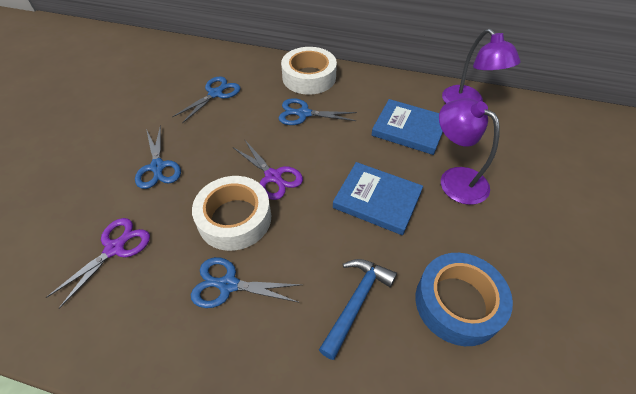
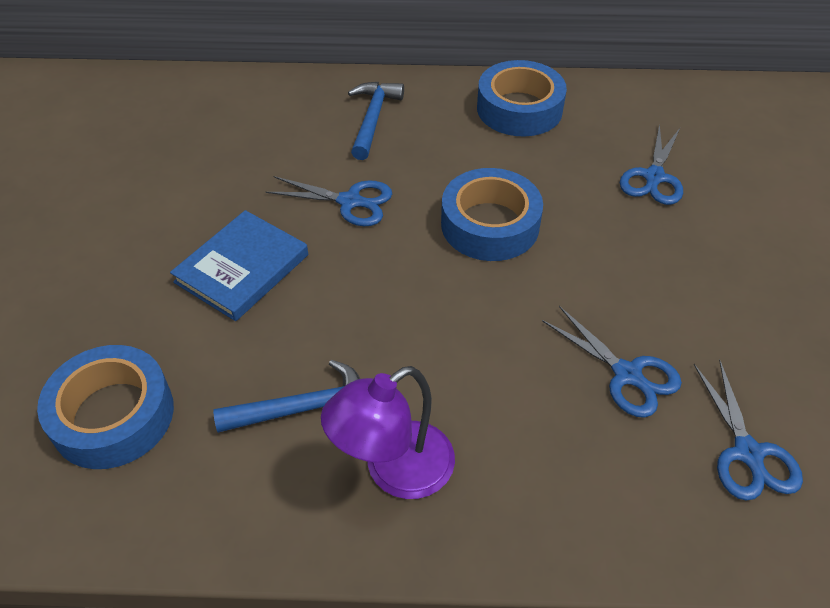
blue book: [333,162,423,235] [372,99,443,155] = 2 -> [170,210,308,321] = 1
blue hammer: [319,259,397,360] = 1 -> [213,360,360,433] [348,82,404,160] = 2
blue tape: [416,253,513,346] = 1 -> [37,345,174,469] [441,168,543,261] [477,60,567,137] = 3
purple lamp: [439,98,500,205] [442,29,521,103] = 2 -> [321,366,455,499] = 1
purple scissors: [46,218,150,309] [234,139,303,200] = 2 -> none = 0
white tape: [192,176,271,251] [281,47,337,95] = 2 -> none = 0

